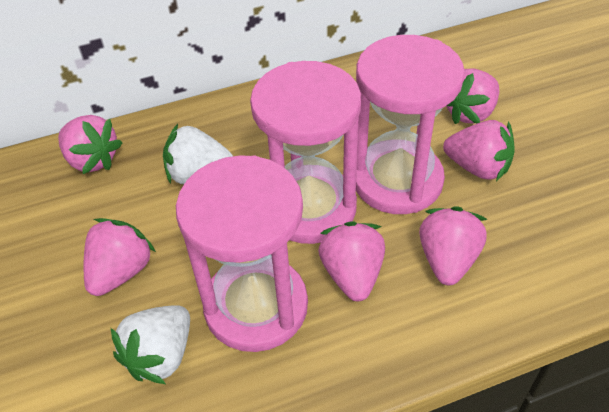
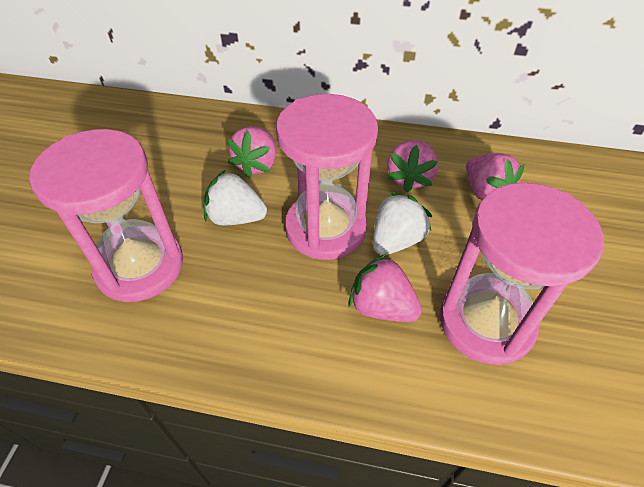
pink strawberry: [58,115,122,174] [84,218,156,296] [318,221,385,302] [419,206,488,285] [443,120,515,181] [446,69,499,124] = 6 -> [227,127,276,178] [348,254,422,322] [387,140,438,193] [466,153,525,200] = 4

